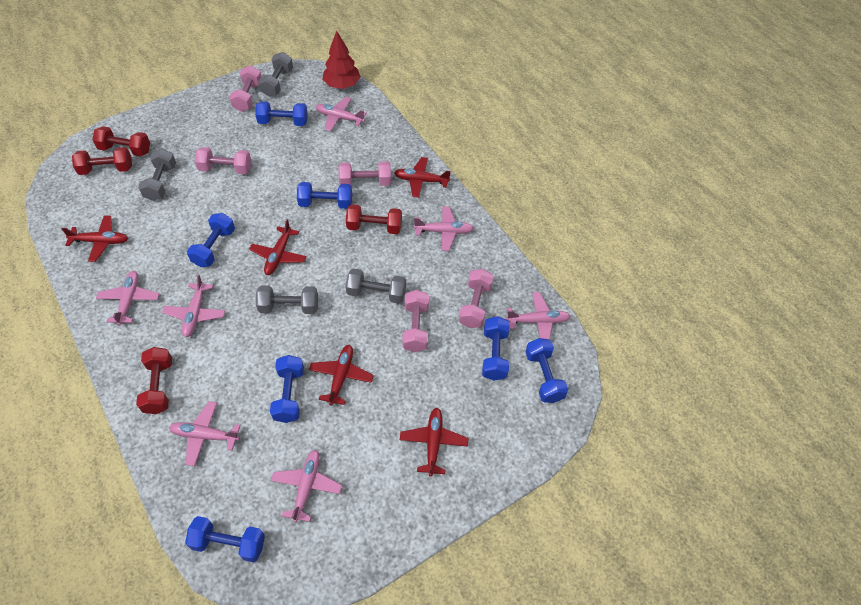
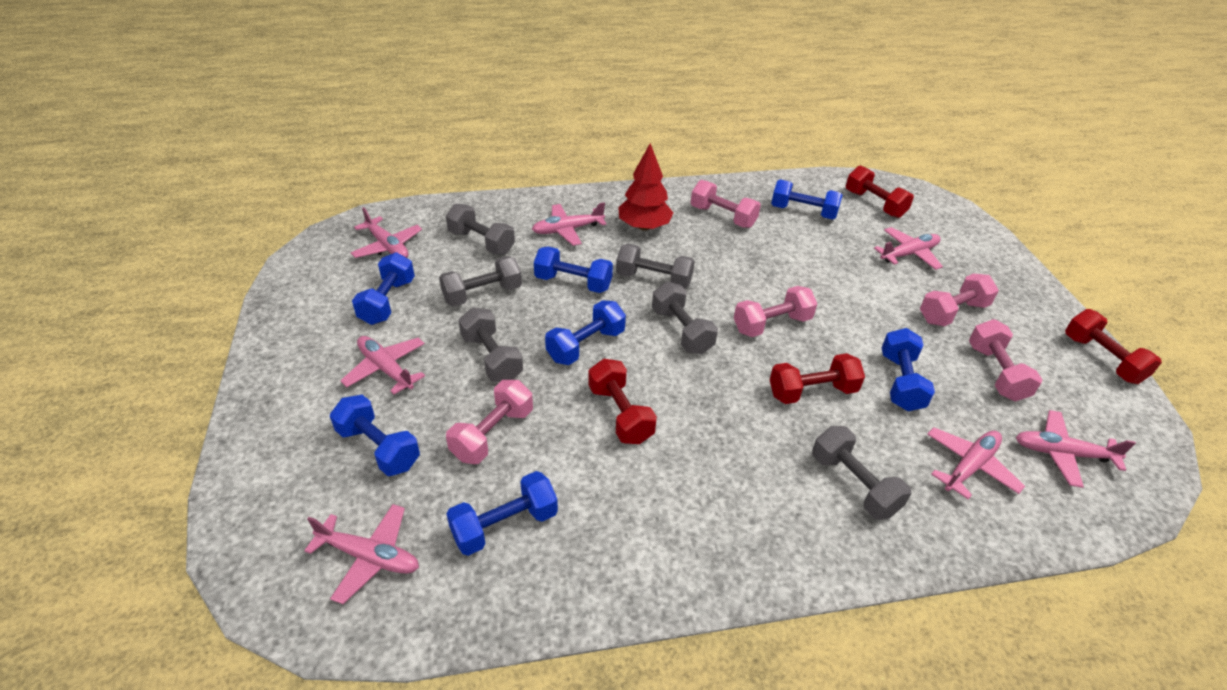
grey dumbbell: [138,149,176,201] [256,285,318,314] [258,52,293,97] [345,268,406,304] = 4 -> [439,256,522,306] [446,204,515,255] [458,308,523,382] [616,243,695,289] [652,282,718,354] [812,426,911,520] = 6
red plane: [61,216,128,262] [249,219,306,275] [309,345,374,406] [394,157,451,198] [400,408,468,476] = 5 -> none = 0

